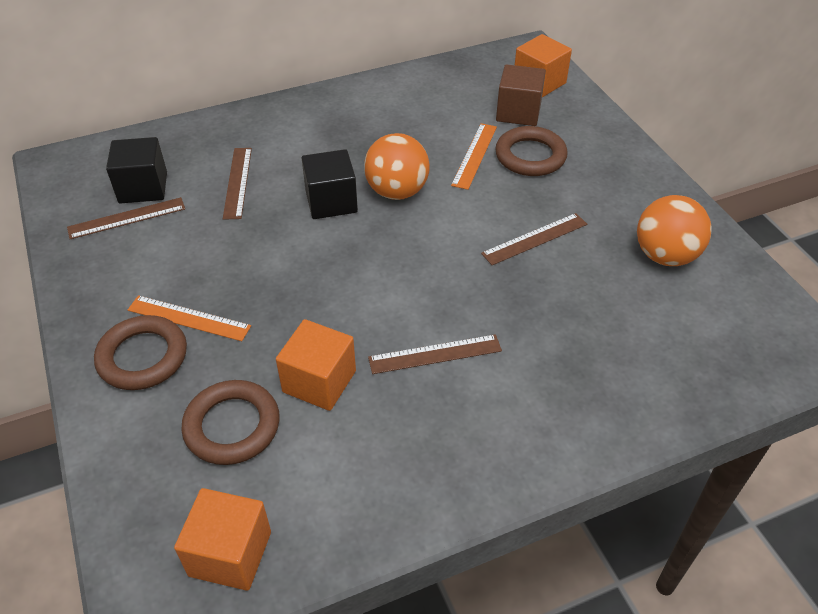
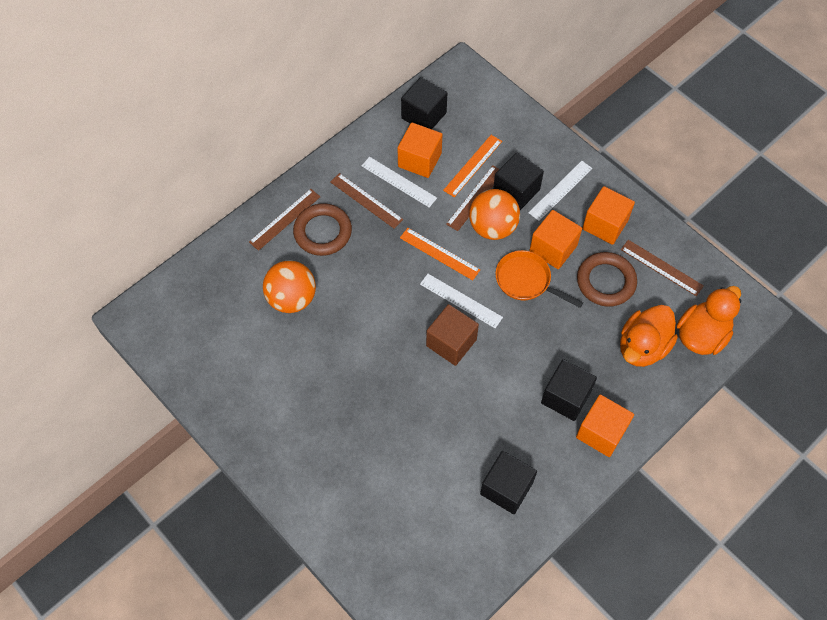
black cube: [106,137,167,204] [302,149,358,219] = 2 -> [401,77,447,129] [480,451,537,514] [493,152,544,210] [541,359,597,421] = 4
brown ring: [94,315,187,390] [181,380,280,465] [495,126,568,176] = 3 -> [293,203,352,256] [577,252,637,307] = 2
orange cube: [174,488,271,591] [276,319,356,411] [515,34,572,97] = 3 -> [397,123,442,178] [529,210,582,269] [576,394,634,457] [582,186,635,245] = 4
orange duck: none = 0 -> [620,305,678,367] [677,286,741,355] = 2
orange pan: none = 0 -> [495,250,583,308] = 1
white ruler: none = 0 -> [362,157,437,208] [420,274,503,328] [528,161,593,221] = 3

